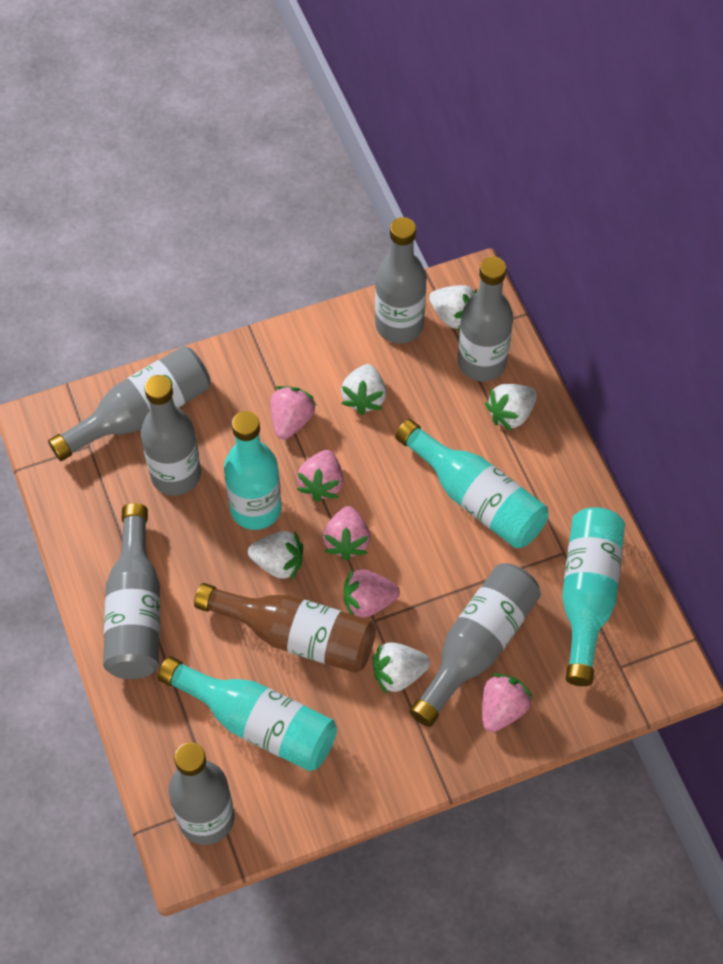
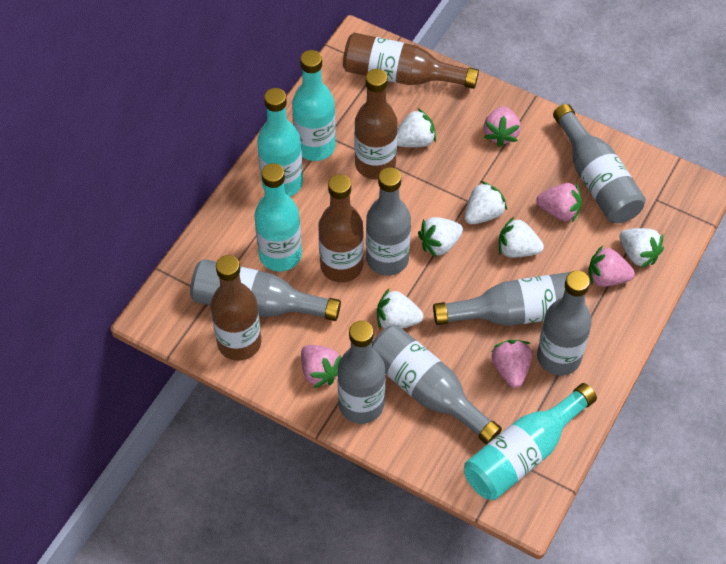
brown bottle: [194,583,376,673] = 1 -> [211,255,261,361] [318,174,364,282] [343,33,479,89] [354,69,398,179] = 4
white strawberry: [248,531,303,581] [341,364,386,415] [373,642,430,695] [429,285,477,331] [485,384,537,431] = 5 -> [377,289,423,329] [397,108,436,147] [418,217,463,258] [465,181,507,224] [499,217,544,258] [619,228,664,268] = 6

